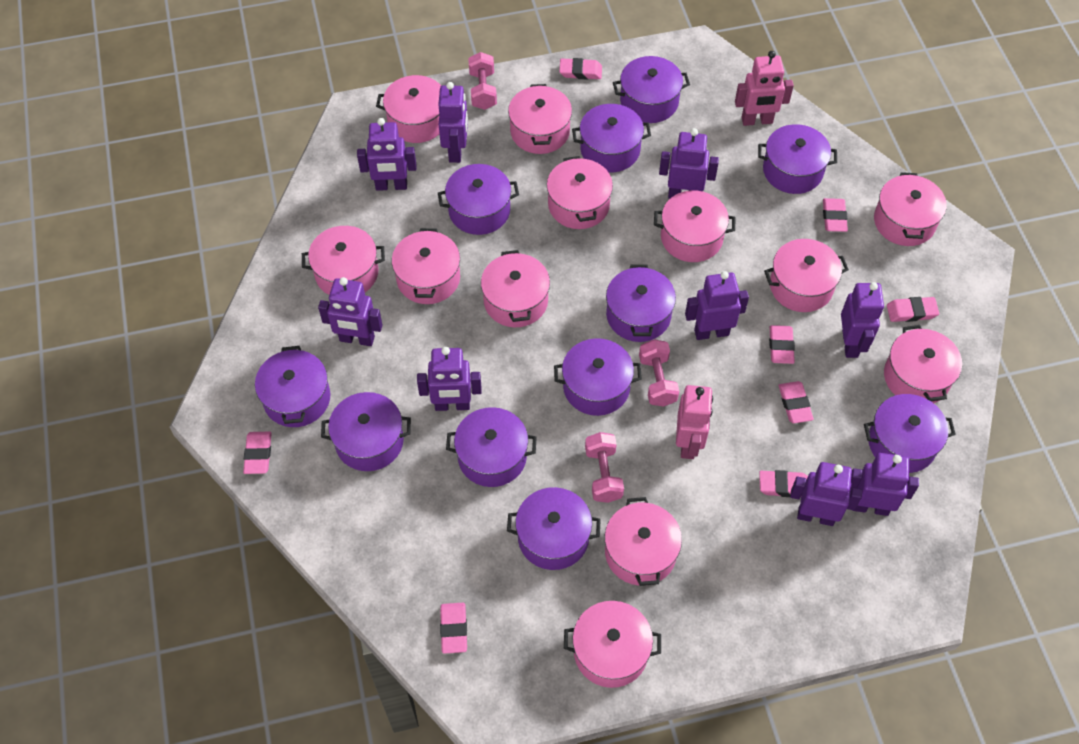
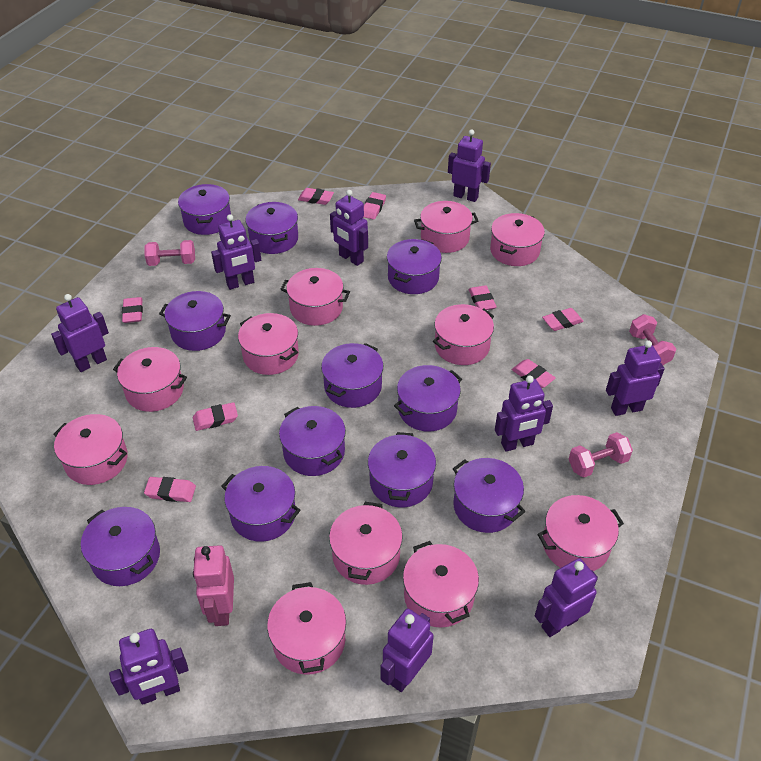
pink pot: [302,226,385,295] [376,75,441,143] [392,228,460,304] [481,250,550,327] [508,84,572,154] [547,156,613,229] [564,601,661,688] [605,497,682,586] [654,190,735,262] [764,239,849,312] [874,172,947,246] [884,325,962,403] = 12 -> [53,414,128,485] [113,347,187,412] [238,313,299,375] [267,582,346,675] [280,268,350,326] [329,502,403,585] [403,541,479,628] [414,201,478,253] [433,304,494,365] [490,213,545,266] [537,495,624,571] = 11
pink robot: [676,385,713,459] [735,51,794,126] = 2 -> [193,545,234,626] = 1

